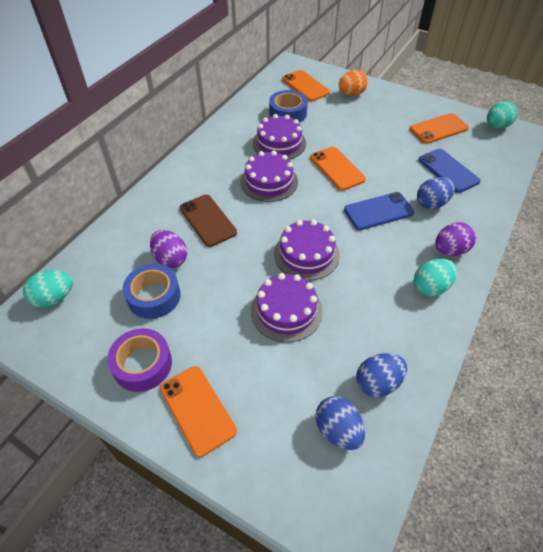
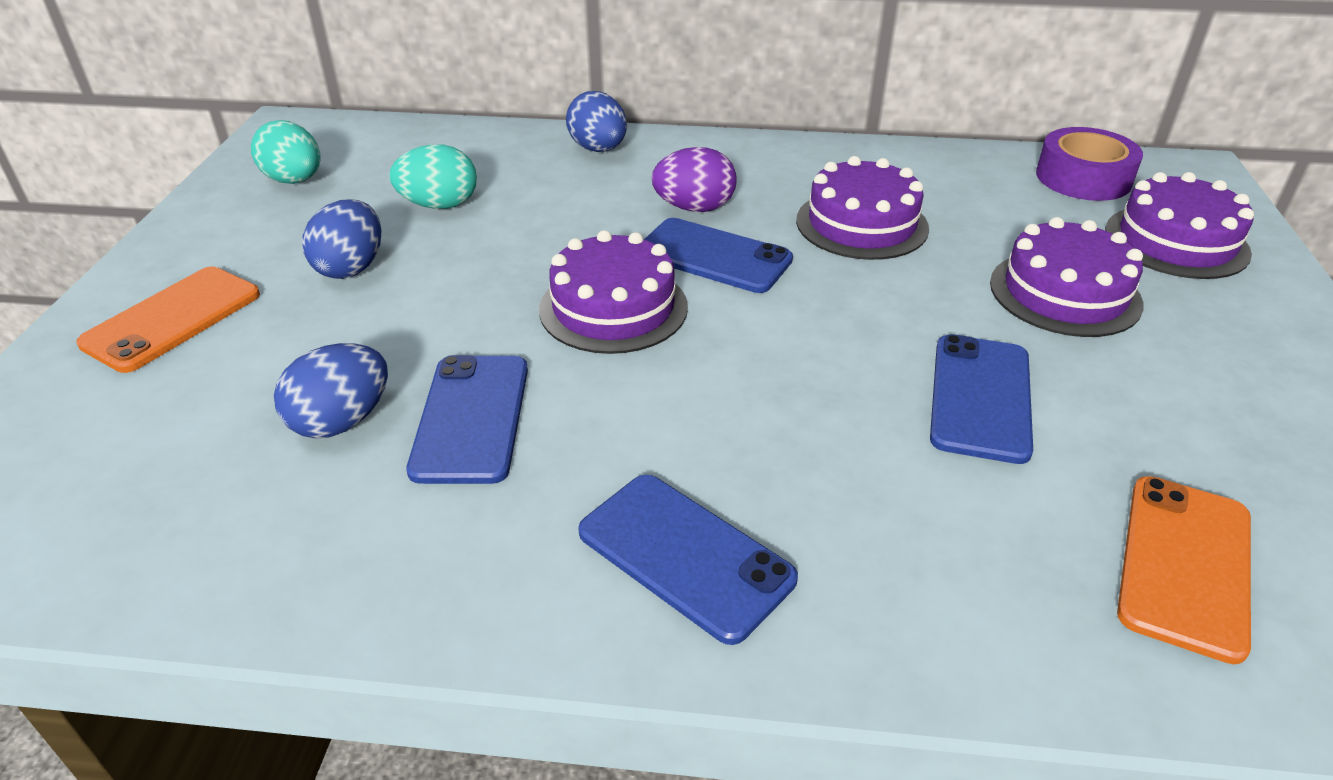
blue phone: [344,192,414,230] [418,149,481,193] = 2 -> [406,355,528,484] [578,475,798,645] [644,218,793,293] [930,334,1033,464] = 4
blue tape: [123,264,181,319] [269,90,308,122] = 2 -> none = 0
brown phone: [180,195,237,247] = 1 -> none = 0
orange egg: [339,70,368,96] = 1 -> none = 0
orange phone: [160,366,237,457] [282,70,330,101] [310,147,366,191] [410,113,469,144] = 4 -> [76,267,260,373] [1117,476,1251,664] = 2
purple egg: [150,230,187,268] [435,222,476,256] = 2 -> [652,147,737,212] = 1
turquoise egg: [23,270,73,308] [414,259,457,296] [487,101,518,129] = 3 -> [251,120,320,184] [389,144,477,209] = 2

